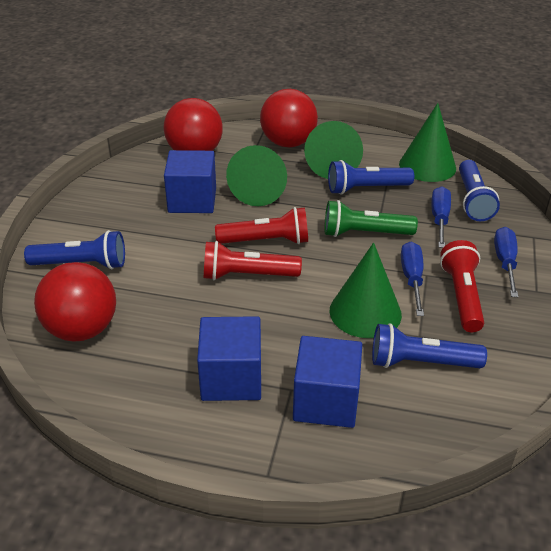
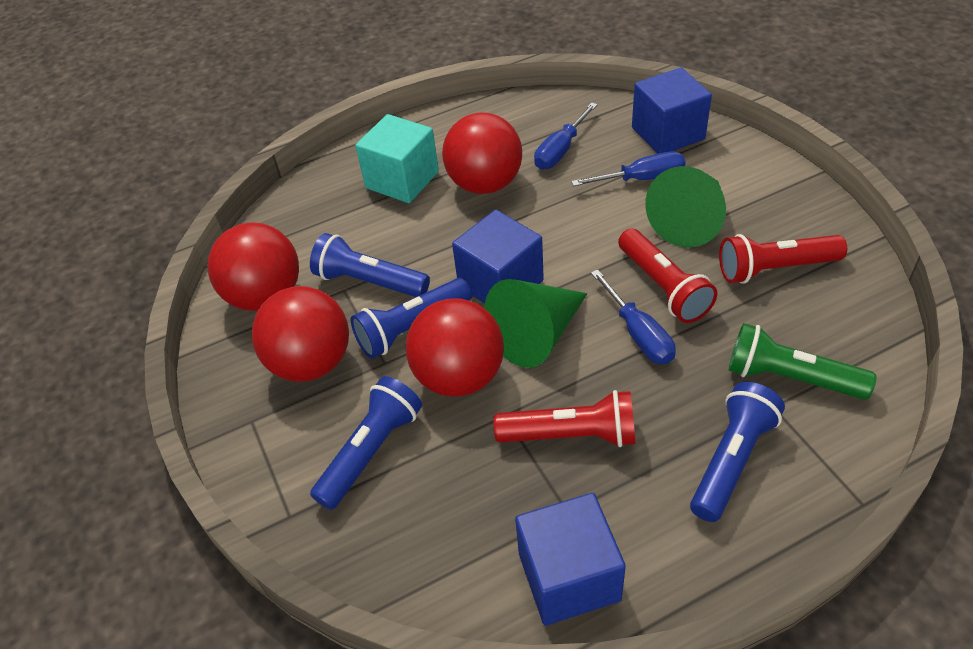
green cone: [226,145,287,206] [304,121,363,179] [329,243,402,338] [399,103,456,182] = 4 -> [484,279,587,368] [645,166,726,248] = 2
red ball: [34,262,116,342] [164,98,223,151] [260,89,318,147] = 3 -> [207,222,299,311] [252,286,349,382] [406,298,504,397] [442,113,522,194] = 4
turquoise cube: none = 0 -> [355,114,439,203] = 1

